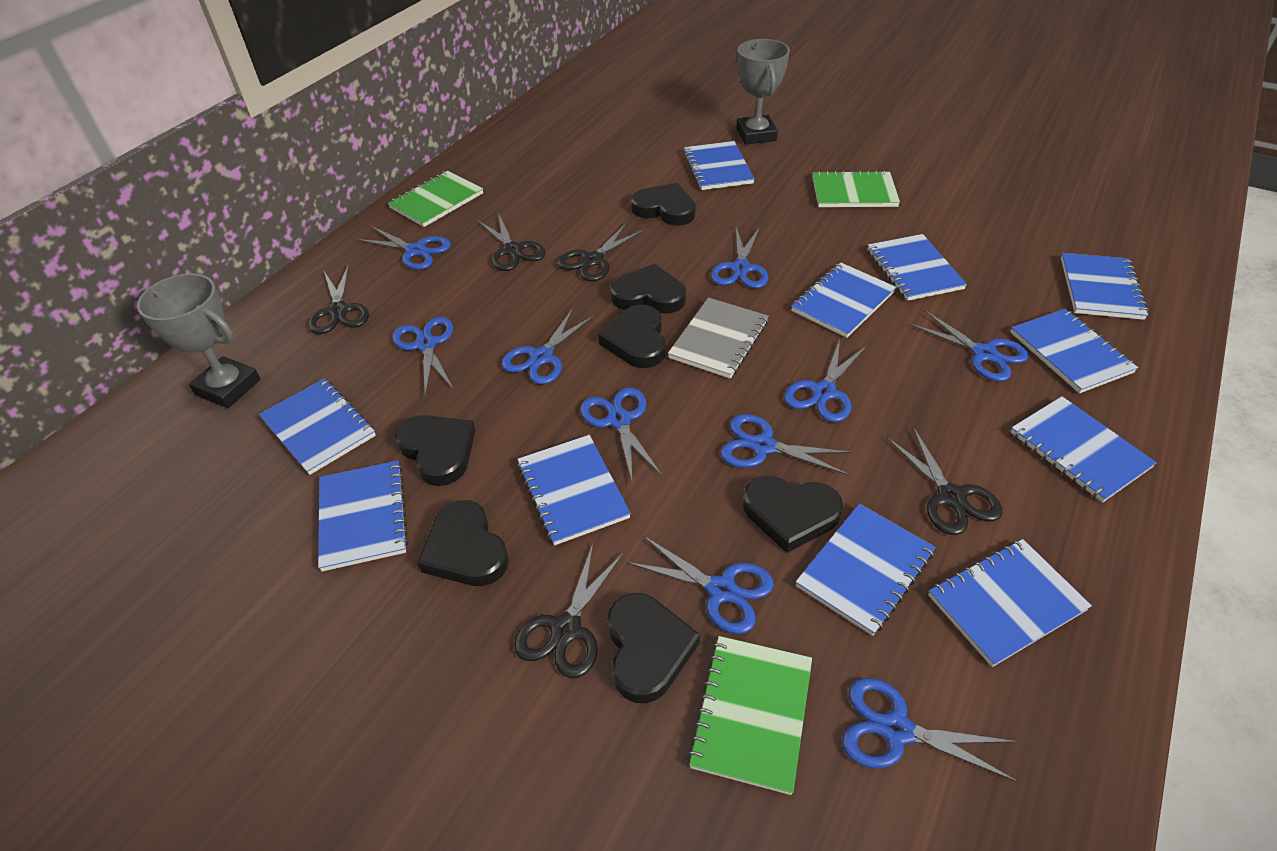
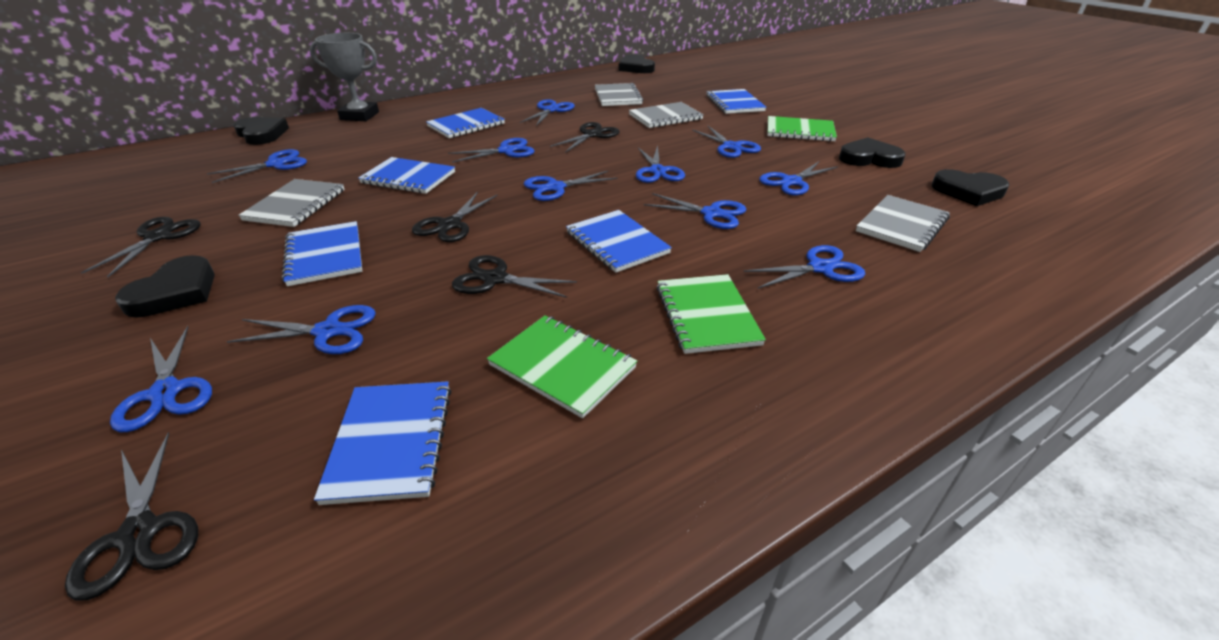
black heart: [395,415,475,486] [418,500,509,586] [598,305,666,368] [607,593,700,703] [611,263,686,314] [631,183,696,226] [743,475,843,553] = 7 -> [115,255,215,318] [234,117,289,145] [619,54,655,73] [839,137,905,168] [932,169,1009,206] = 5
blue notebook: [259,379,376,475] [318,461,408,571] [517,435,631,545] [683,141,755,190] [791,263,896,338] [796,504,936,636] [867,234,967,301] [928,539,1092,667] [1010,309,1138,393] [1011,396,1157,502] [1061,253,1149,320] = 11 -> [282,221,362,286] [314,381,451,505] [358,157,455,194] [426,108,505,138] [566,210,672,273] [706,89,766,114] = 6
blue scissors: [356,226,451,270] [392,317,454,396] [501,308,595,385] [580,387,663,481] [626,536,774,634] [711,227,768,288] [720,414,853,475] [784,339,867,422] [842,678,1018,782] [908,310,1029,382] = 10 -> [110,326,212,432] [207,149,307,183] [226,305,376,354] [448,138,534,163] [520,99,575,126] [524,171,618,201] [636,145,685,183] [644,193,746,229] [692,126,761,158] [743,245,865,289] [759,162,838,195] = 11
grey notebook: [668,298,769,379] = 1 -> [238,179,345,227] [595,83,643,106] [629,102,704,128] [856,195,950,252] = 4
grey trophy: [137,273,261,408] [737,39,790,145] = 2 -> [310,33,379,121] = 1

